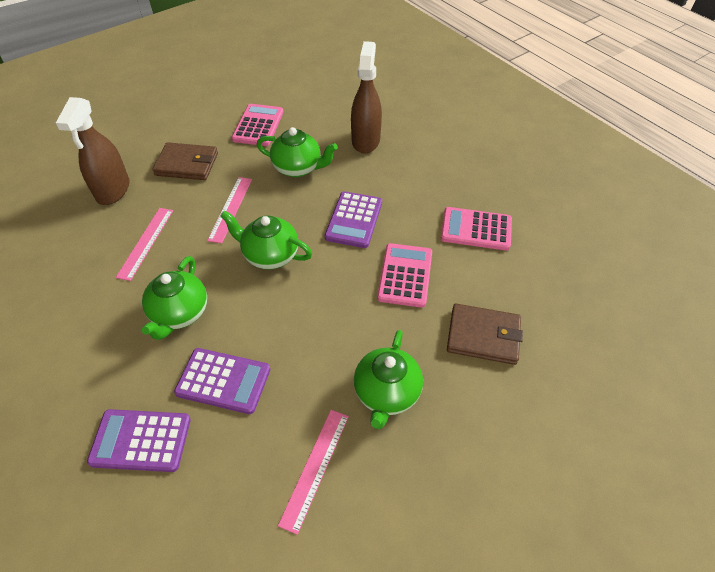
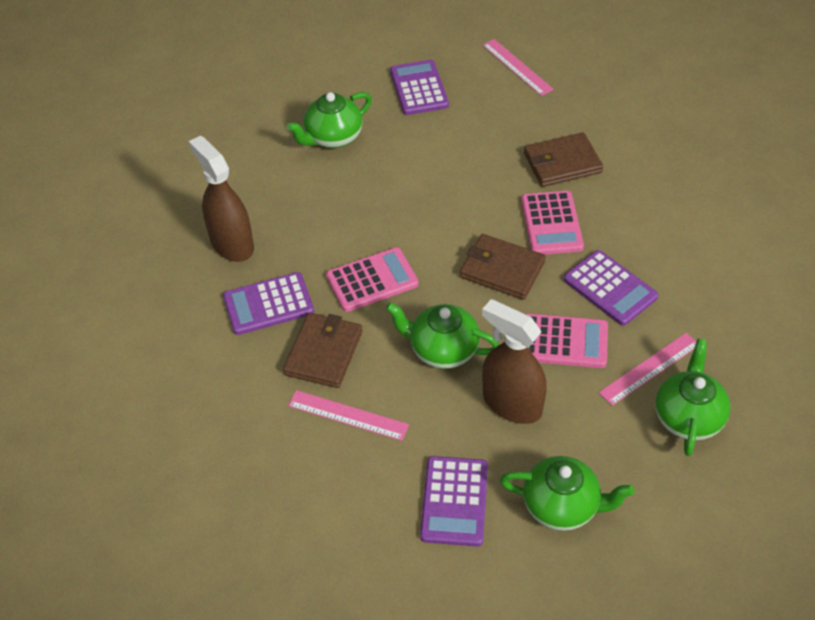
brown wallet: [152,142,218,180] [447,303,523,365] = 2 -> [283,313,363,388] [460,234,546,300] [524,132,603,187] = 3
purple calculator: [87,409,191,472] [174,348,270,414] [325,191,382,248] = 3 -> [223,272,314,335] [390,60,449,115] [420,456,488,547] [564,250,658,326] = 4

